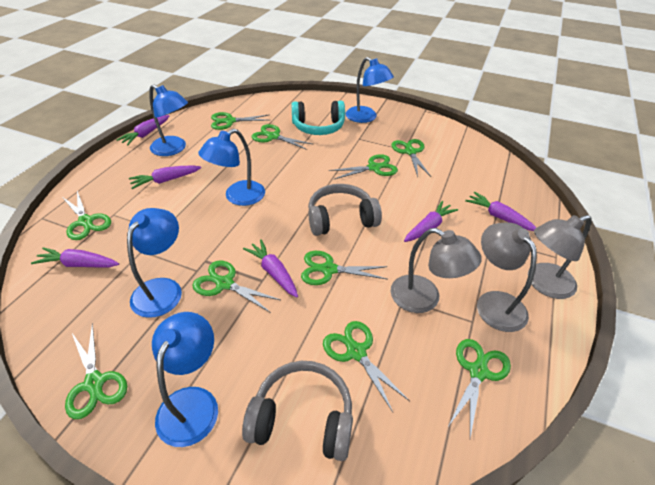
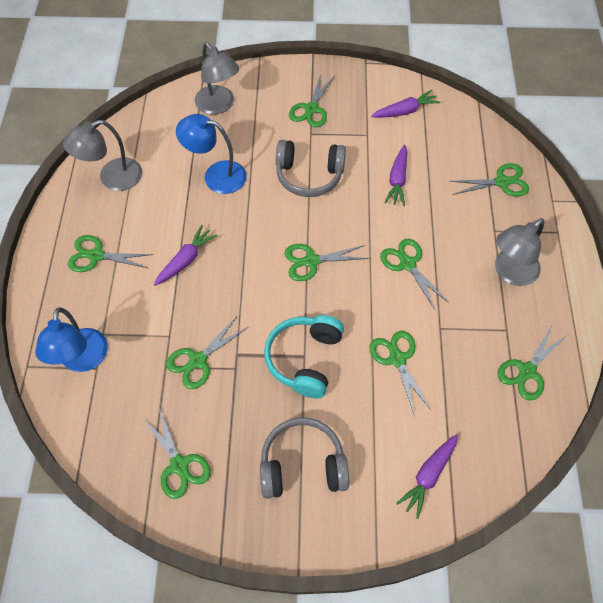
blue lamp: [127,208,182,318] [149,84,188,156] [152,312,218,447] [198,129,265,206] [346,57,394,123] = 5 -> [35,307,108,372] [176,114,247,194] = 2
green scissors: [62,191,111,240] [65,323,127,419] [192,260,280,313] [211,112,270,130] [251,124,312,150] [301,251,388,285] [323,321,410,412] [329,154,398,180] [391,139,431,177] [449,339,511,438] = 10 -> [68,235,153,272] [142,409,211,499] [166,316,248,389] [285,244,369,281] [289,75,334,127] [370,331,432,414] [380,239,449,310] [449,163,529,197] [497,324,567,401] = 9
purple carrot: [31,247,119,267] [116,115,169,145] [129,166,201,189] [243,239,298,297] [404,201,458,242] [465,192,536,231] = 6 -> [154,225,217,286] [371,90,441,118] [384,145,407,206] [396,434,458,519] = 4

